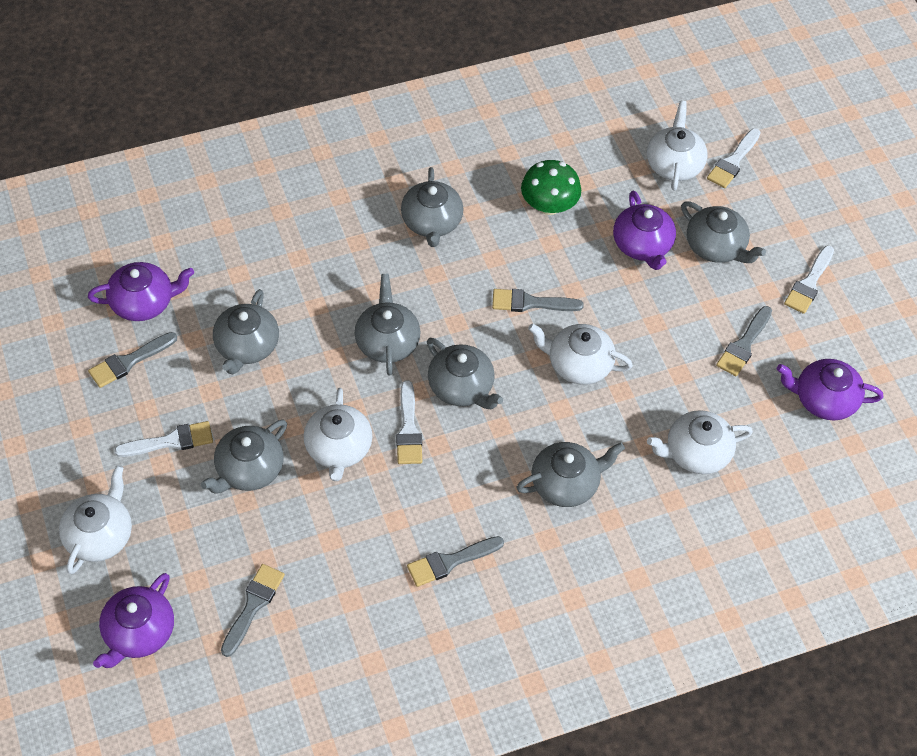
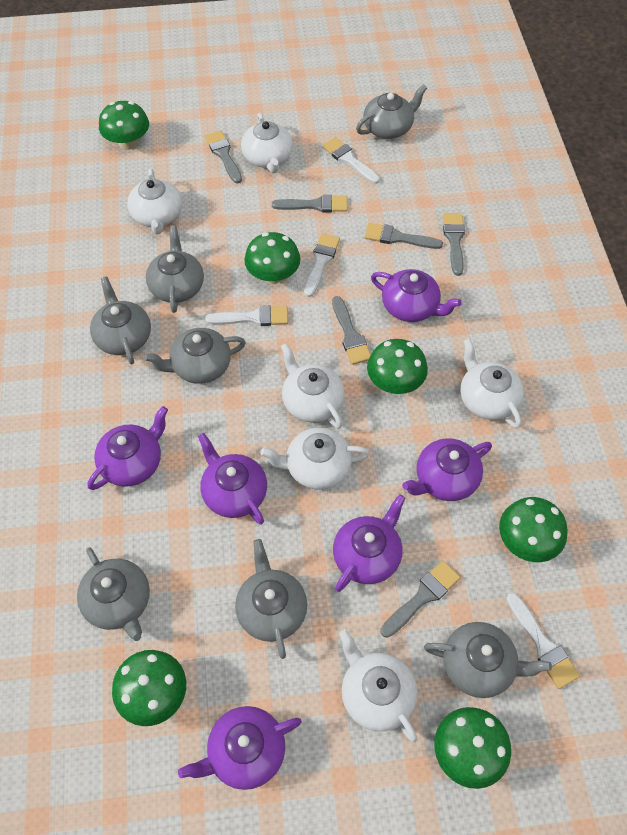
green mushroom: [521,160,581,215] = 1 -> [99,101,149,150] [112,650,186,726] [244,232,300,284] [367,339,428,394] [434,707,511,789] [499,497,568,562] = 6
grey brush: [88,332,177,388] [221,564,285,657] [407,536,504,587] [492,289,584,312] [716,306,772,376] = 5 -> [205,130,242,184] [272,194,348,213] [332,296,371,365] [364,223,443,249] [380,560,461,638] [443,213,465,276] = 6
purple teapot: [88,262,194,321] [93,573,174,668] [613,191,676,270] [777,359,883,420] = 4 -> [88,406,168,490] [178,706,302,790] [198,433,267,525] [333,494,406,592] [371,269,462,322] [402,438,492,501] = 6
white teapot: [59,465,132,574] [304,388,372,481] [528,323,633,385] [647,101,708,191] [647,410,753,474] = 5 -> [127,168,182,234] [241,113,293,173] [260,427,370,490] [281,343,345,429] [339,629,417,742] [460,338,524,429] = 6

